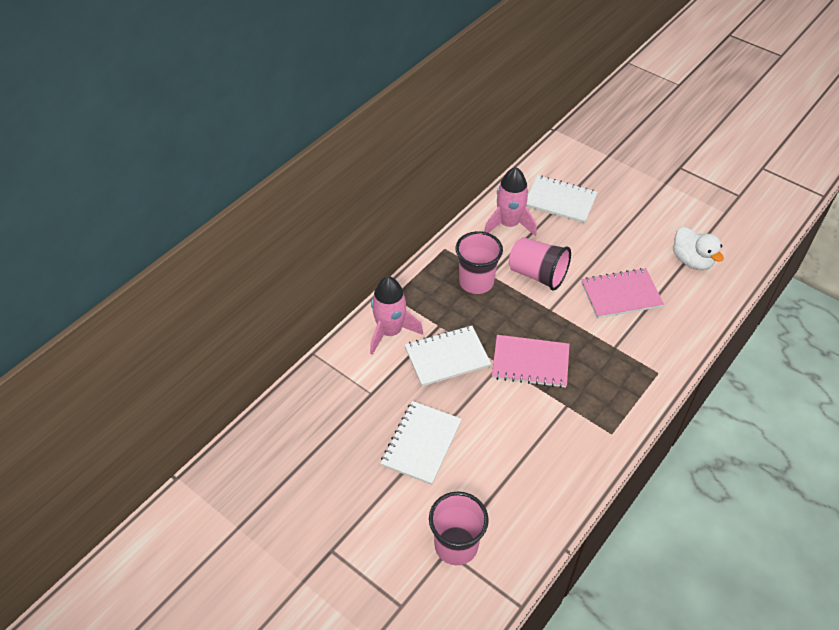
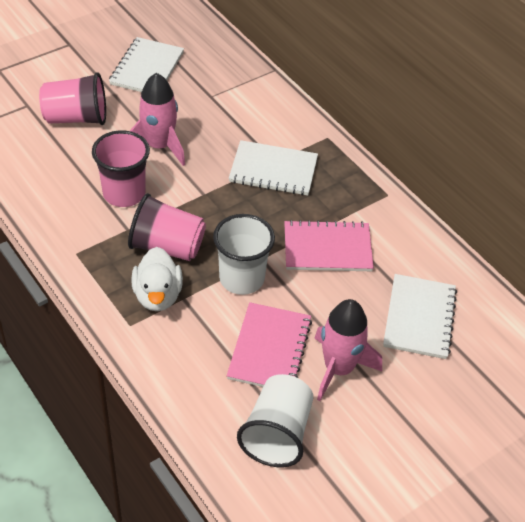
white cup: none = 0 -> [213,214,275,295] [237,374,314,467] = 2

